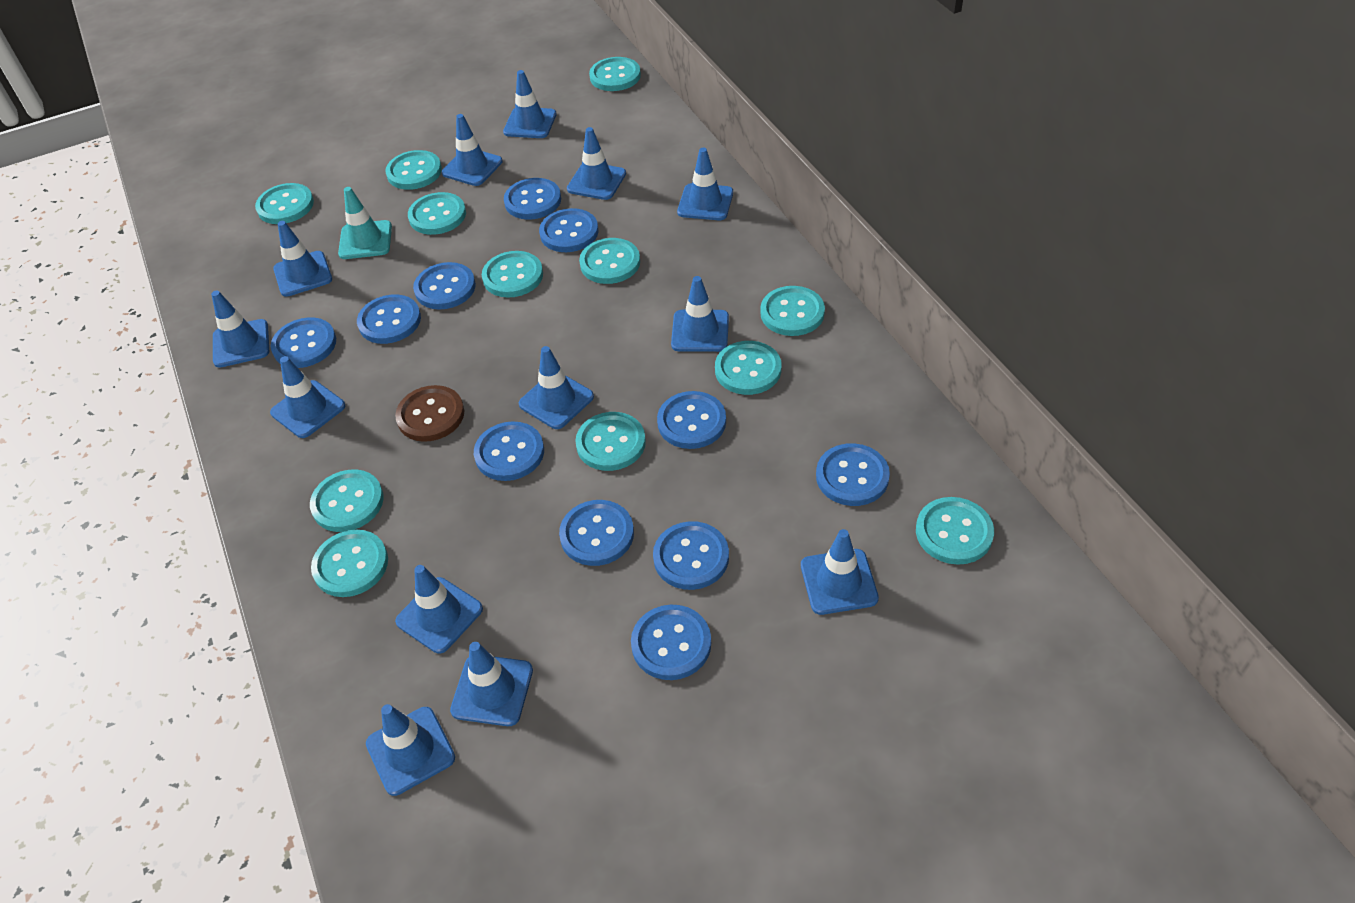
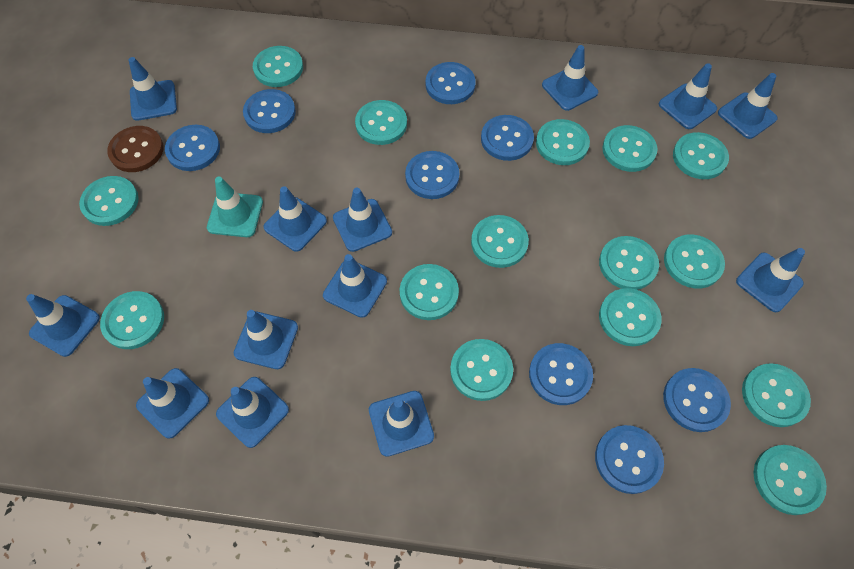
blue button: [271,317,336,368] [357,294,421,344] [413,262,476,310] [474,421,544,481] [504,178,561,220] [539,208,598,252] [559,500,634,566] [631,605,711,680] [653,521,729,590] [657,391,726,449] [816,443,890,506] = 11 -> [165,125,220,171] [243,89,296,133] [405,151,460,199] [425,62,476,104] [481,115,534,161] [529,343,593,405] [595,425,664,494] [663,368,731,432] = 8
turquoise button: [255,183,314,224] [310,469,384,532] [311,530,388,597] [386,150,442,190] [408,192,466,235] [482,251,543,298] [575,412,646,471] [579,238,640,284] [589,57,641,91] [715,341,782,395] [760,286,825,336] [916,497,994,565] = 12 -> [79,176,139,226] [100,291,164,349] [253,46,303,87] [355,100,407,145] [400,264,459,320] [450,339,513,401] [471,215,529,268] [536,119,590,165] [599,236,659,290] [599,288,662,346] [602,125,657,172] [664,235,725,289] [673,132,729,179] [742,363,811,427] [753,445,827,515] = 15

